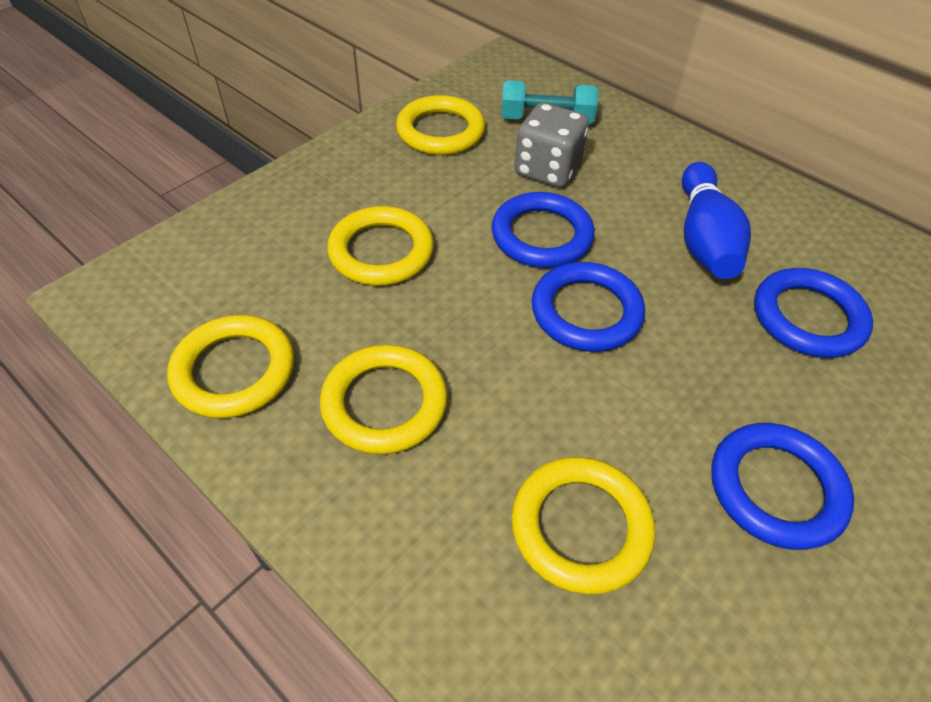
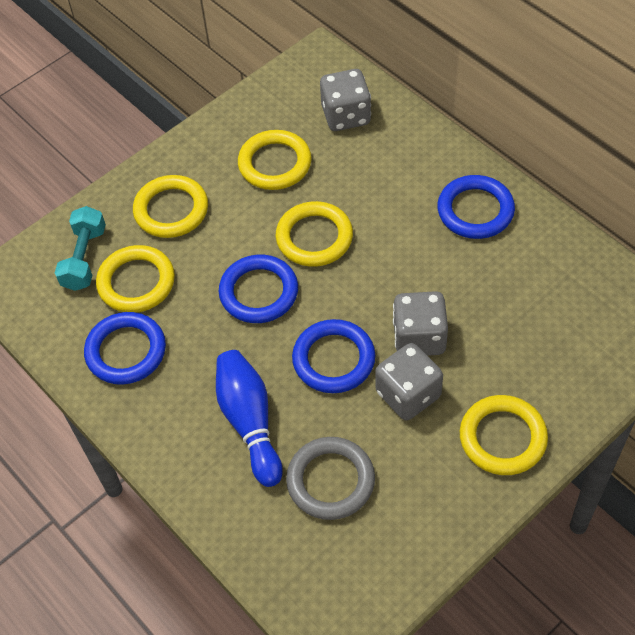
grey dice: [514,103,589,187] = 1 -> [320,69,371,131] [375,343,443,421] [393,291,448,356] = 3
grey ring: none = 0 -> [286,437,375,520] = 1

